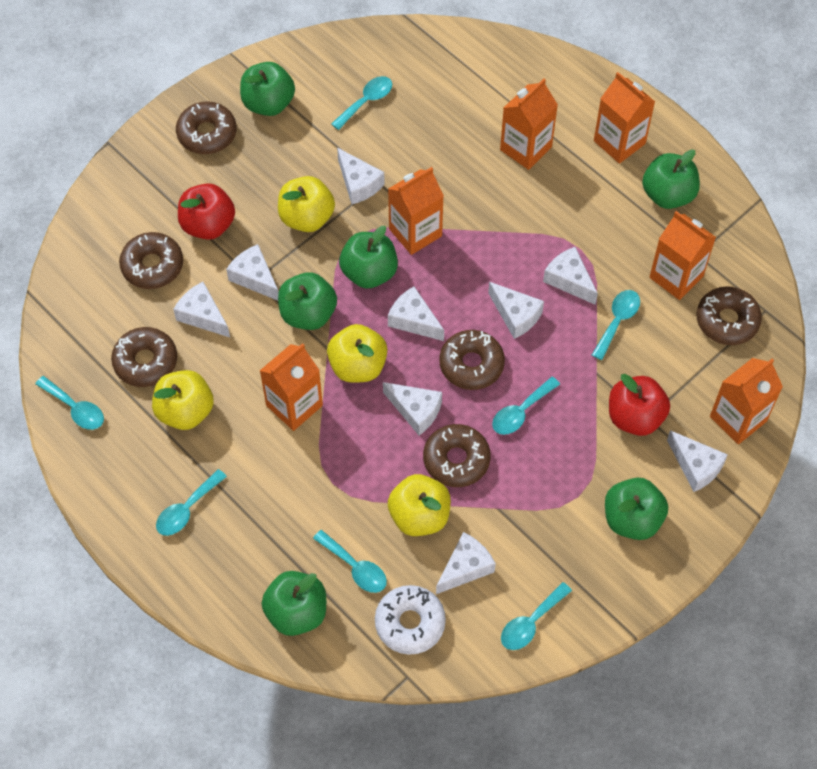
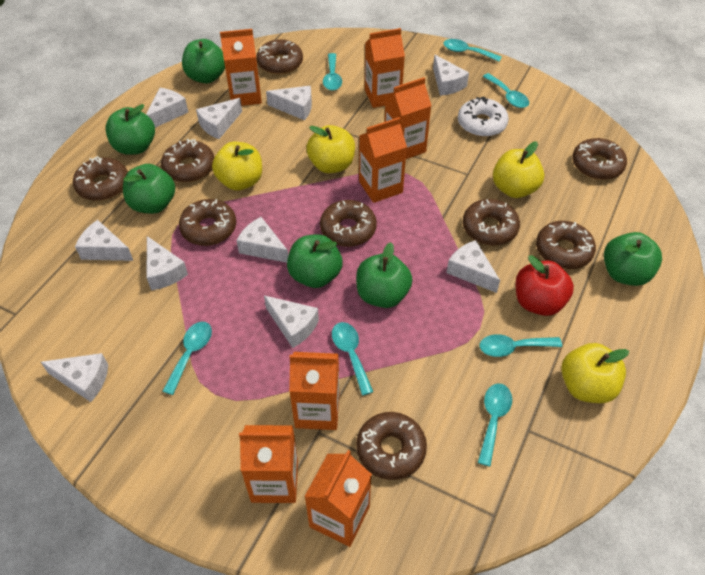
brown donut: [111,327,177,387] [119,232,183,289] [176,101,237,154] [423,424,491,487] [439,330,505,390] [697,286,762,345] = 6 -> [73,156,128,201] [161,139,214,182] [179,199,236,246] [256,39,303,75] [320,200,377,247] [356,412,427,480] [463,199,520,246] [536,221,596,269] [572,138,627,180] = 9
orange carton: [260,343,323,431] [388,167,444,255] [500,78,558,170] [594,72,655,164] [649,211,716,300] [710,358,783,444] = 6 -> [220,29,262,106] [239,425,298,503] [289,352,340,430] [304,450,372,547] [359,117,407,203] [365,28,405,108] [385,77,432,159] = 7
red apple: [178,183,235,240] [609,374,670,436] = 2 -> [515,255,574,316] = 1
white cheese: [173,282,230,337] [226,244,279,301] [337,148,385,204] [383,382,442,435] [388,287,444,341] [436,532,496,594] [488,282,544,339] [543,247,598,305] [667,430,728,492] = 9 -> [41,353,108,402] [75,220,133,261] [146,88,188,128] [146,236,188,290] [196,98,242,139] [236,217,288,263] [264,296,319,348] [266,86,312,120] [433,55,469,96] [446,240,500,293] = 10

